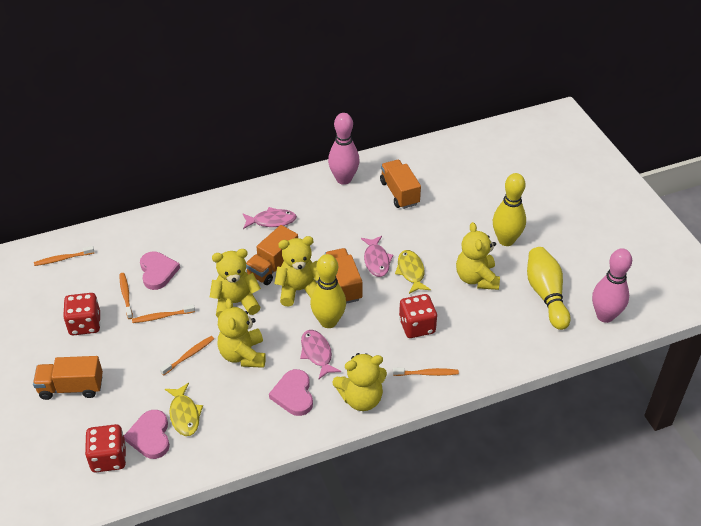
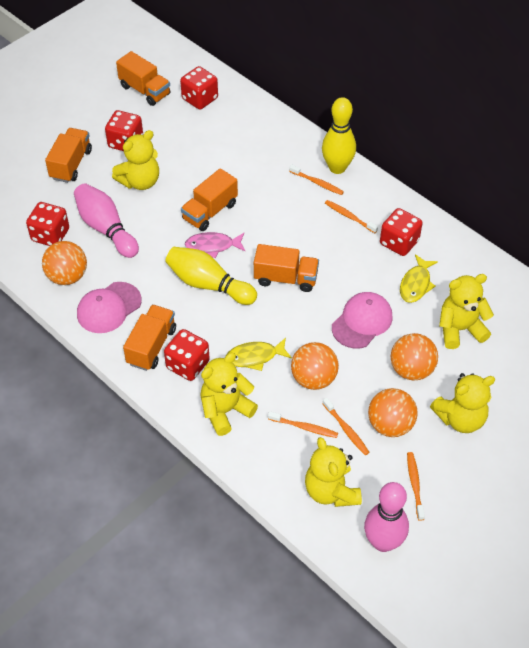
orange ball: none = 0 -> [42,241,87,285] [291,342,339,390] [368,388,418,437] [391,333,438,381] = 4
orange truck: [33,356,103,400] [246,225,298,285] [325,248,363,304] [380,160,421,209] = 4 -> [45,128,92,183] [116,51,170,106] [123,305,176,371] [181,168,238,231] [254,244,319,292] = 5
pink cap: none = 0 -> [77,282,142,333] [332,292,393,348] = 2
pink fish: [242,207,297,229] [300,330,341,379] [361,236,394,277] = 3 -> [185,232,245,258] = 1
pink heart: [124,410,170,459] [140,251,180,290] [269,369,313,416] = 3 -> none = 0
red dice: [63,293,100,335] [85,424,126,472] [399,294,437,338] = 3 -> [26,202,69,246] [105,110,143,151] [164,329,210,381] [180,66,218,110] [380,208,423,256] = 5
yellow bowling pin: [310,254,346,328] [493,173,526,246] [527,247,571,330] = 3 -> [165,247,257,305] [322,97,356,174] = 2

